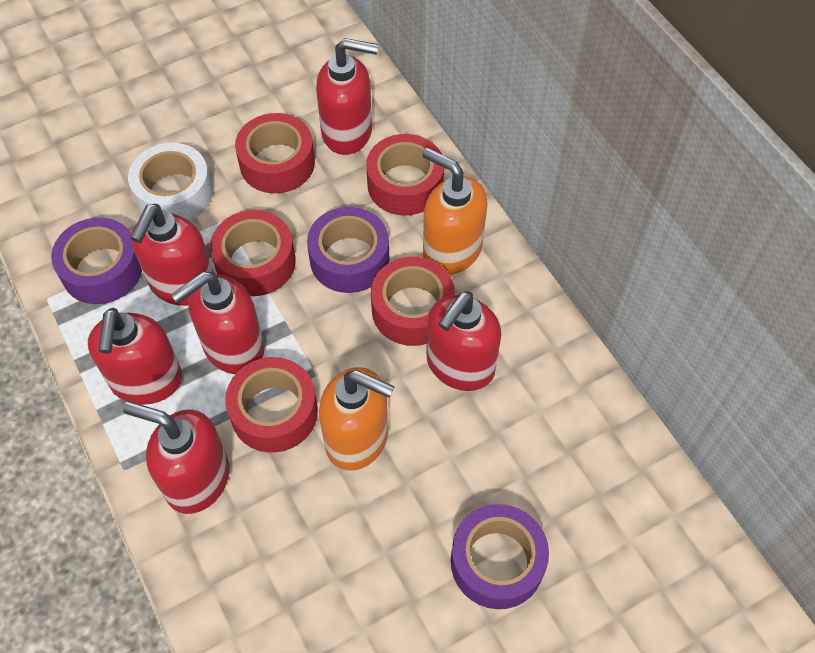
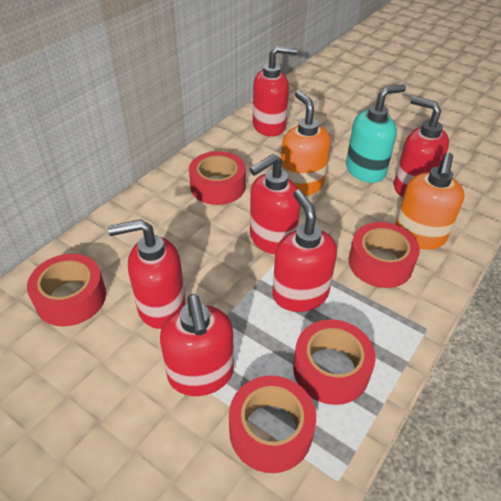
purple tape: [51,217,142,304] [307,207,389,293] [451,504,549,609] = 3 -> none = 0
turquoise soap dispenser: none = 0 -> [346,84,406,183] = 1
white tape: [128,143,213,221] = 1 -> none = 0

